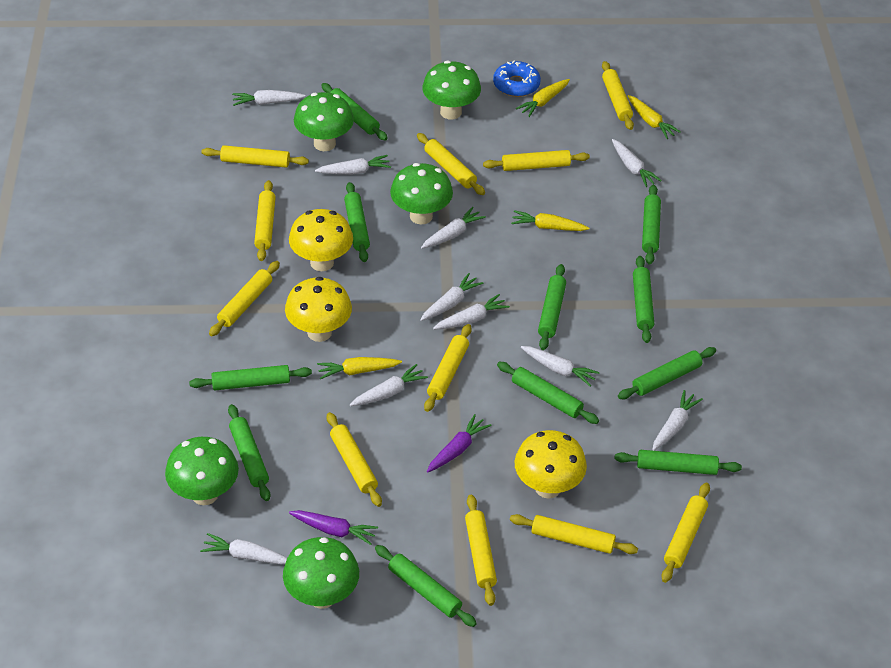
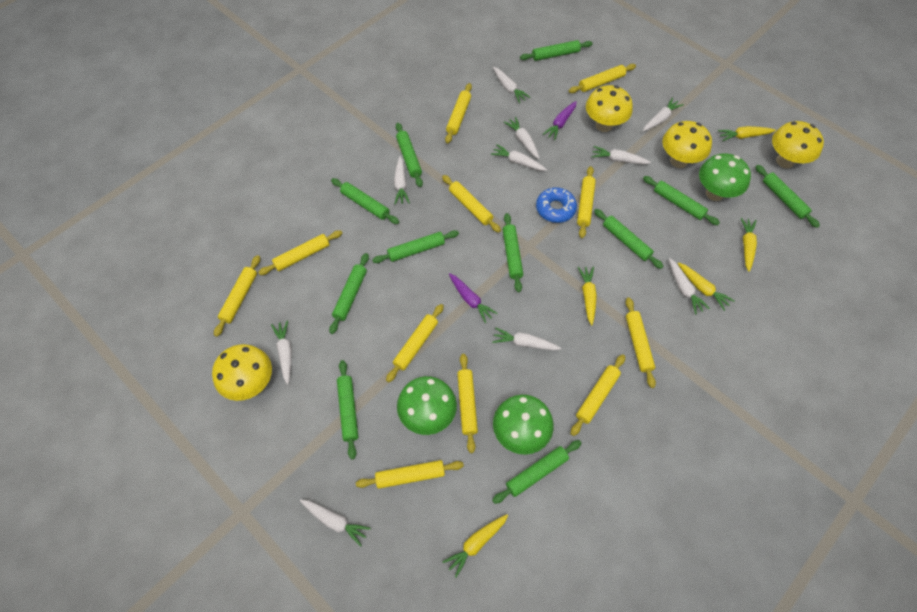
green mushroom: [165,437,239,505] [283,537,359,609] [294,92,354,151] [390,163,453,224] [422,61,481,119] = 5 -> [397,376,457,435] [493,395,554,455] [699,154,751,201] = 3
yellow carrot: [317,357,402,379] [511,210,589,231] [516,79,570,117] [628,95,681,139] = 4 -> [443,514,508,578] [578,267,597,325] [678,262,734,311] [718,126,776,141] [741,218,757,272] = 5
yellow mushroom: [285,277,352,342] [289,209,353,271] [515,430,587,499] = 3 -> [212,344,272,401] [586,85,633,132] [662,121,712,168] [772,121,824,168] = 4

